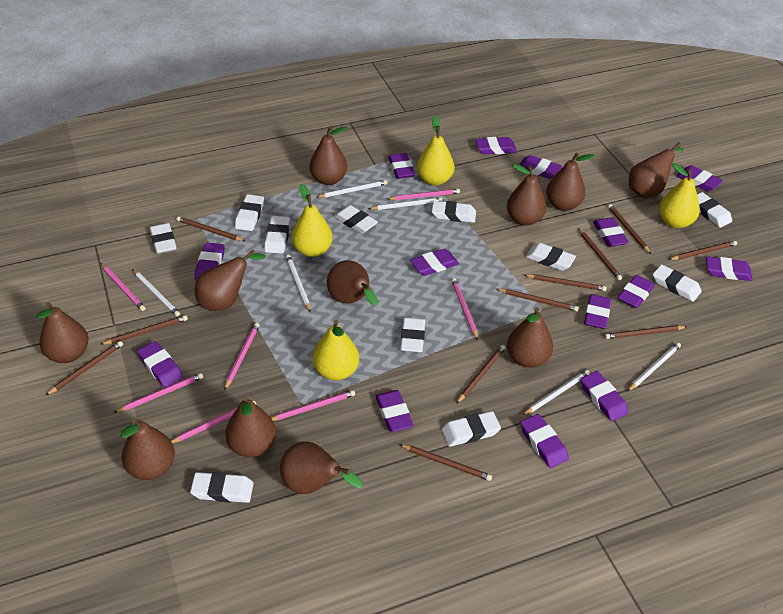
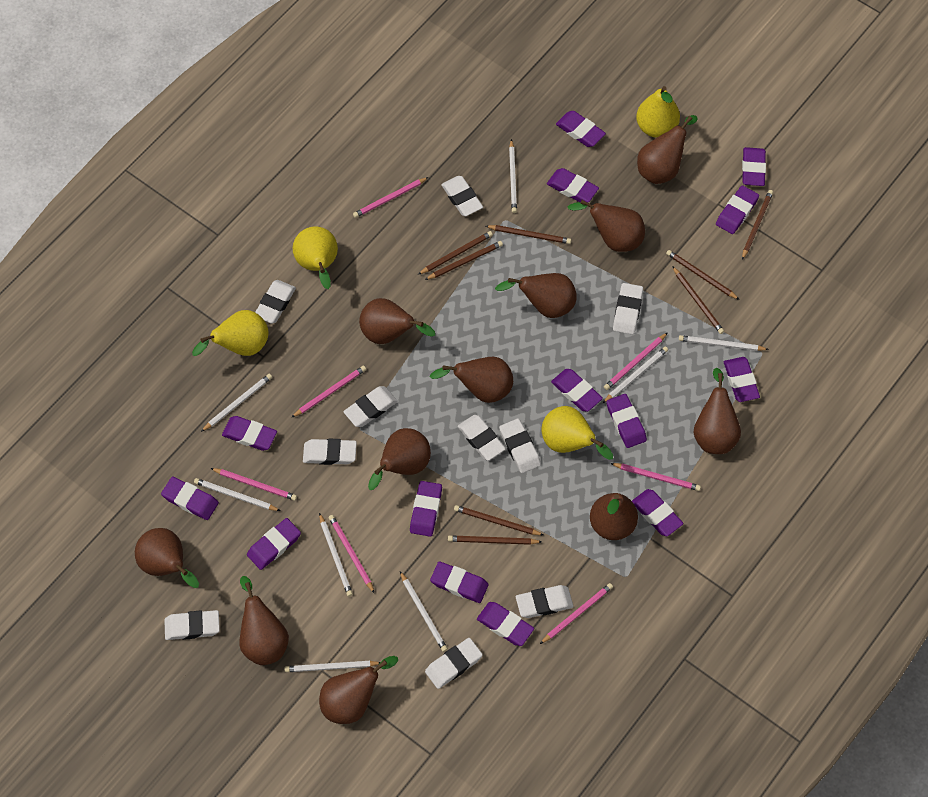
brown pencil: [45,341,123,396] [100,315,188,345] [177,216,245,241] [399,444,492,481] [456,345,506,404] [497,289,579,311] [524,274,607,291] [578,228,622,280] [605,325,687,339] [608,204,651,254] [668,241,737,260] = 11 -> [418,231,493,275] [425,241,503,280] [448,536,542,545] [454,505,543,535] [486,225,571,244] [666,250,740,300] [672,266,724,334] [742,190,773,260] = 8
white eraser: [150,223,177,254] [190,472,254,503] [235,194,264,231] [264,216,290,254] [334,205,378,234] [400,317,425,352] [432,201,476,223] [442,411,501,447] [526,243,576,271] [653,265,702,302] [697,192,732,228] = 11 -> [164,610,220,640] [255,280,296,324] [303,439,357,465] [343,386,398,427] [425,638,483,689] [441,176,483,216] [458,415,506,461] [499,418,541,473] [516,585,574,618] [613,283,643,334] = 10
white pencil: [132,269,180,317] [286,255,311,312] [317,180,387,198] [369,197,442,210] [523,370,590,415] [627,343,681,391] = 6 -> [194,478,280,511] [201,374,272,432] [285,661,380,672] [319,513,353,597] [400,571,448,652] [509,139,517,213] [603,346,668,403] [679,335,769,351] = 8

